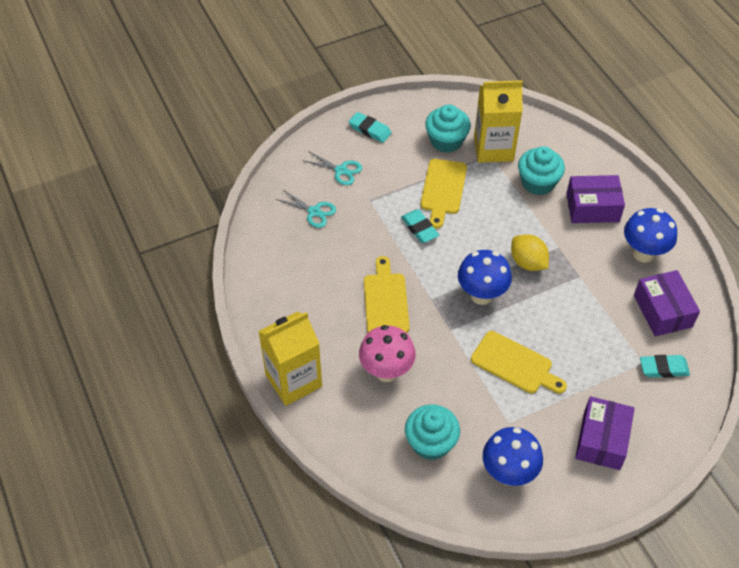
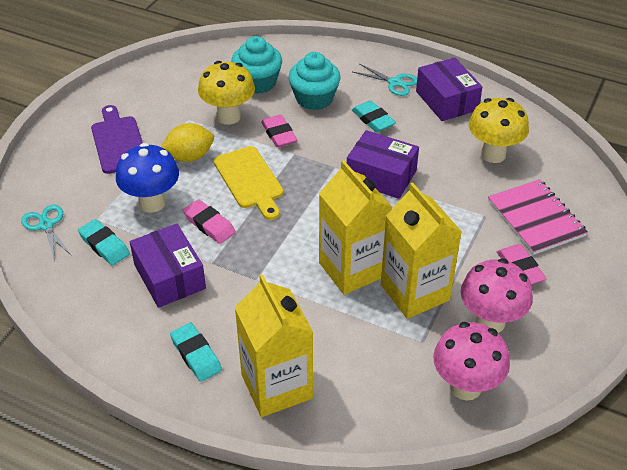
blue mushroom: [458,250,512,305] [483,427,543,486] [624,208,677,263] = 3 -> [116,143,179,213] = 1
pink eraser: none = 0 -> [183,199,236,244] [261,115,297,147] [497,244,547,284] = 3
pink mushroom: [359,325,416,382] = 1 -> [433,322,510,401] [461,258,533,333] = 2
pink notebook: none = 0 -> [488,179,588,255] = 1
purple cutting board: none = 0 -> [91,105,143,174] = 1
turquoise cupcake: [405,404,460,460] [425,105,471,153] [518,146,565,195] = 3 -> [231,36,282,94] [288,52,341,110] = 2
yellow carton: [258,312,322,406] [474,80,523,163] = 2 -> [235,274,313,417] [319,160,393,295] [381,182,462,319] = 3
yellow cutting board: [364,256,410,333] [420,159,467,228] [471,331,567,394] = 3 -> [213,146,284,220] = 1
yellow mushroom: none = 0 -> [198,61,255,125] [469,98,529,163] = 2

